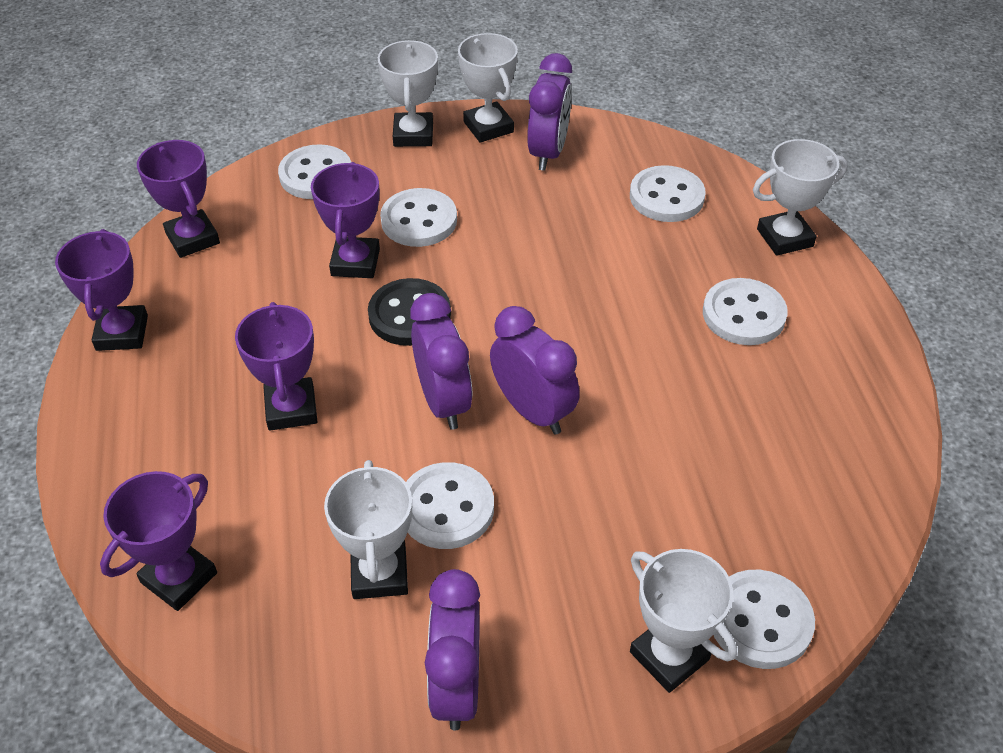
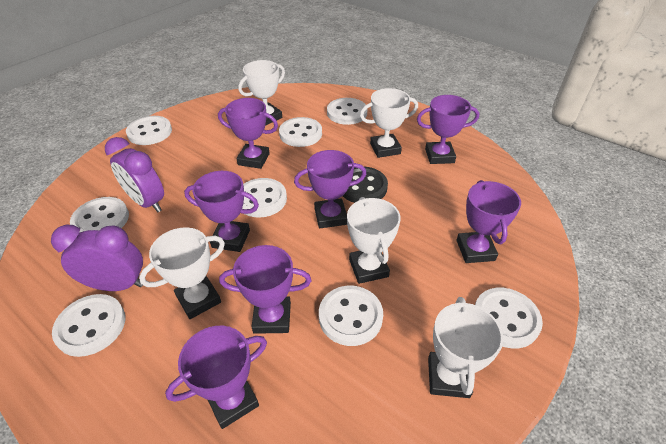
purple clock: [411,293,472,430] [425,569,480,731] [490,306,580,435] [527,53,572,171] = 4 -> [51,225,143,291] [105,137,164,212] = 2
purple trophy: [55,229,148,351] [100,471,217,611] [137,140,220,258] [235,302,317,431] [311,162,380,278] = 5 -> [165,326,267,429] [184,171,259,252] [218,98,278,169] [219,245,311,334] [294,150,366,228] [417,95,479,164] [457,180,521,263] = 7
white button: [278,144,351,199] [380,188,457,247] [406,462,494,549] [630,165,706,222] [703,278,788,345] [714,570,815,669] = 6 -> [52,294,125,357] [70,197,129,233] [126,116,172,145] [242,178,287,218] [279,117,322,147] [319,286,383,346] [327,98,368,125] [475,288,543,348] = 8

